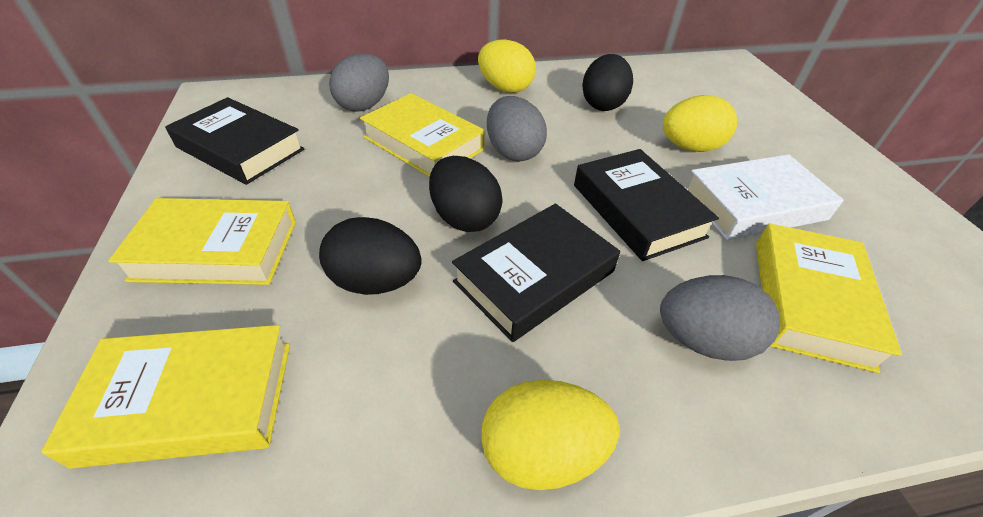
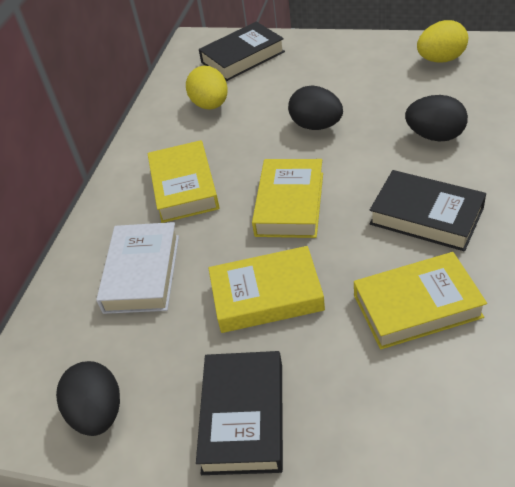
grey egg: [329,53,389,112] [487,96,547,162] [660,275,780,361] = 3 -> none = 0
yellow egg: [478,40,536,93] [481,380,620,490] [663,95,737,152] = 3 -> [186,66,228,109] [417,20,468,63] = 2

